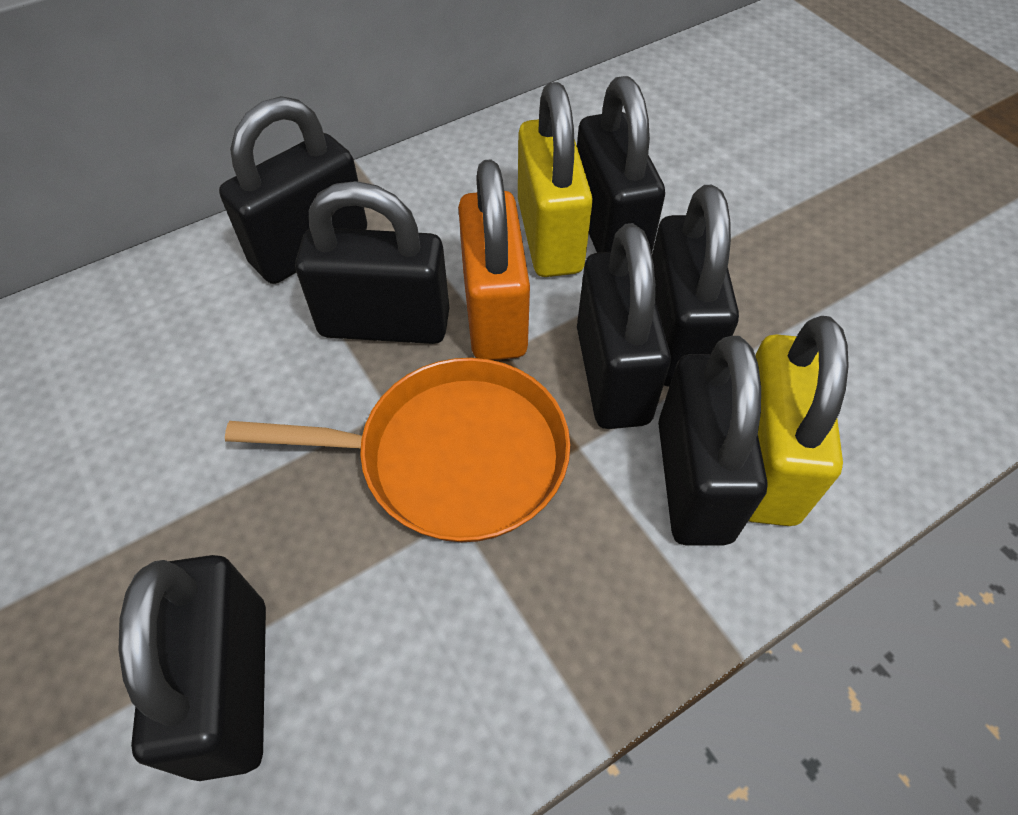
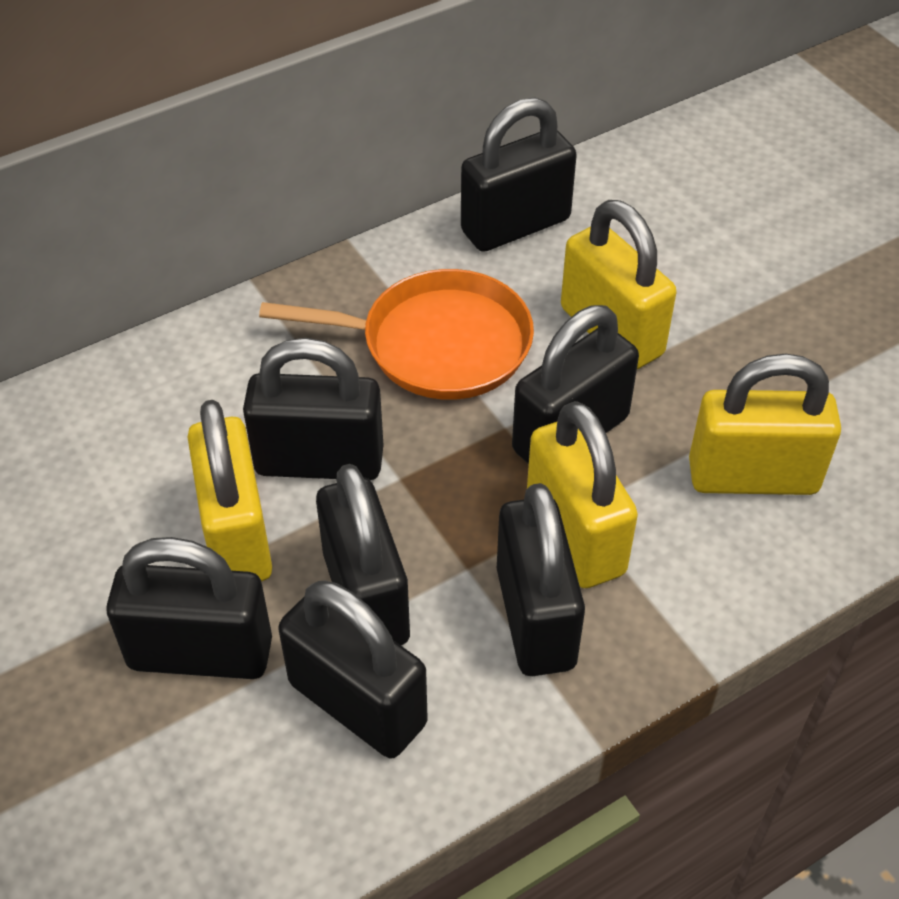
orange padlock: [458,159,530,360] = 1 -> none = 0
yellow padlock: [518,82,593,277] [749,316,849,526] = 2 -> [187,400,272,582] [527,401,638,588] [561,200,676,369] [689,353,841,495] = 4

